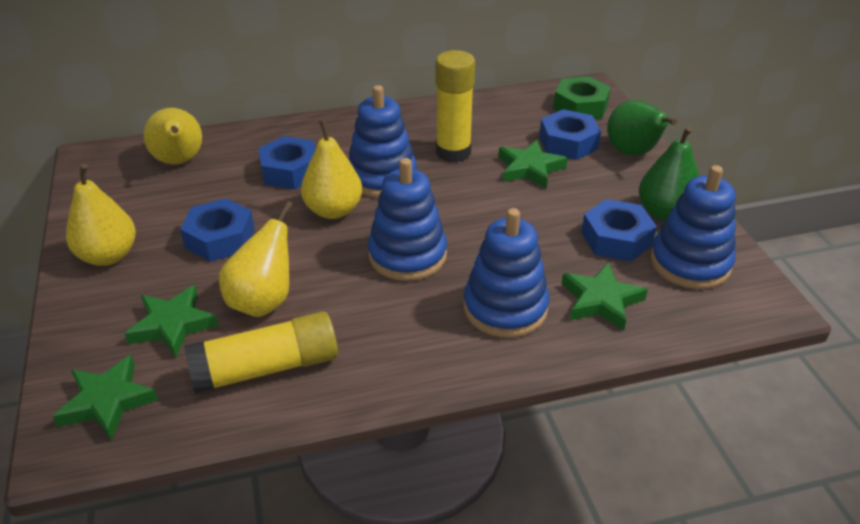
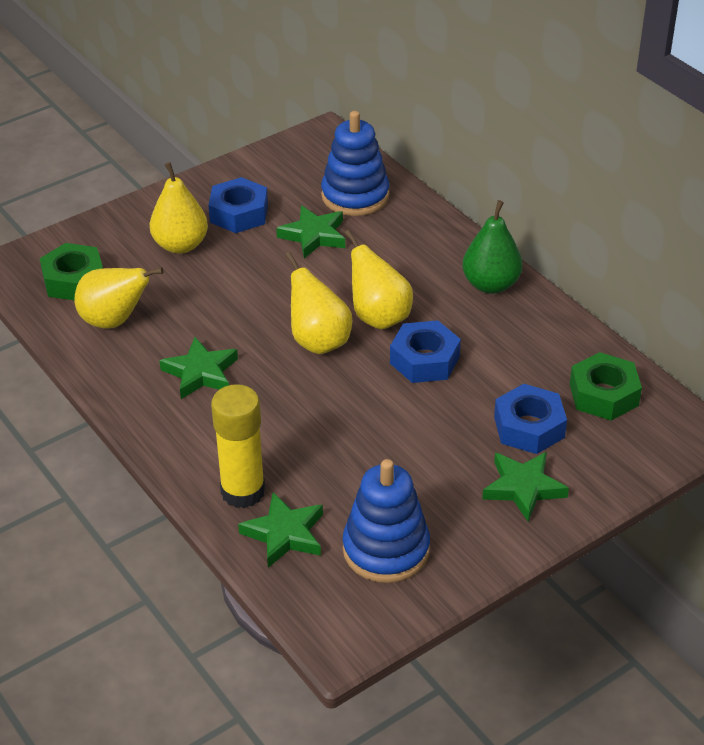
blue nut: [180,198,255,262] [258,136,316,189] [539,109,601,160] [581,199,657,261] = 4 -> [208,177,268,233] [390,320,461,383] [494,384,567,454] = 3
blue stacking toy: [348,85,417,197] [368,158,447,281] [464,208,549,338] [650,165,736,289] = 4 -> [321,111,389,216] [343,459,430,583] = 2
green nut: [553,76,611,119] = 1 -> [40,243,103,301] [570,352,642,421] = 2
green pear: [607,100,677,156] [639,126,699,221] = 2 -> [462,200,523,294] = 1
yellow glue stick: [184,311,338,394] [436,50,475,162] = 2 -> [211,384,265,508] = 1

